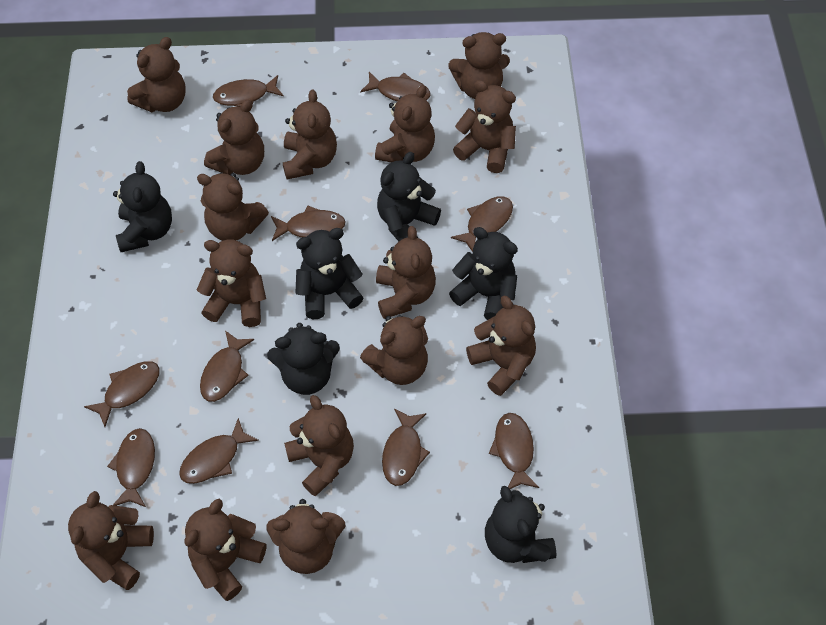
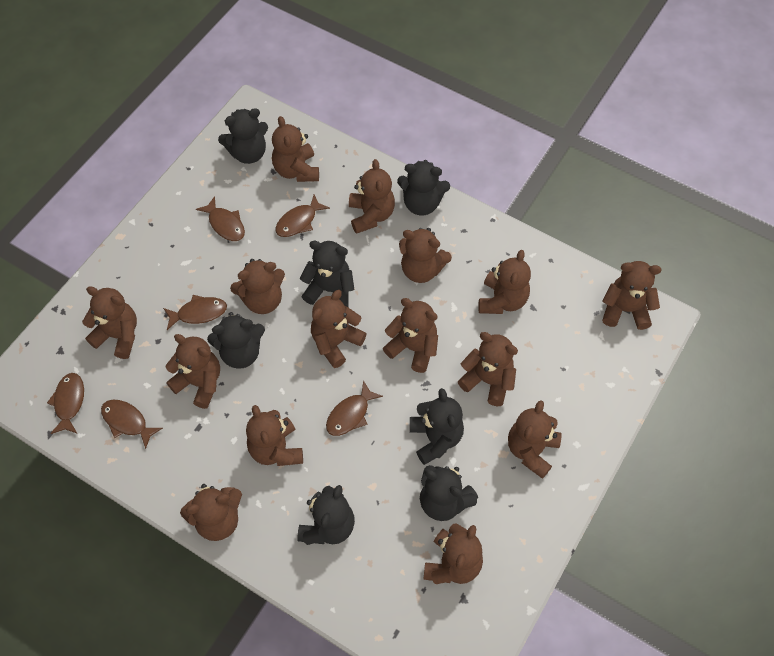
black teddy bear: [113,161,172,252] [267,323,340,395] [295,228,364,319] [377,152,441,241] [449,227,518,320] [485,486,556,563] = 6 -> [207,312,265,369] [218,108,268,164] [297,485,355,545] [300,241,354,307] [397,160,450,215] [410,388,464,465] [420,465,478,521] = 7
brown fish: [84,361,160,427] [107,428,155,507] [179,418,259,484] [200,331,254,402] [213,75,283,107] [271,205,346,241] [360,72,430,102] [382,408,430,486] [451,196,513,252] [489,413,539,489] = 10 -> [47,373,84,434] [101,400,163,449] [163,295,227,330] [196,196,245,241] [275,195,330,237] [326,380,383,436] = 6

